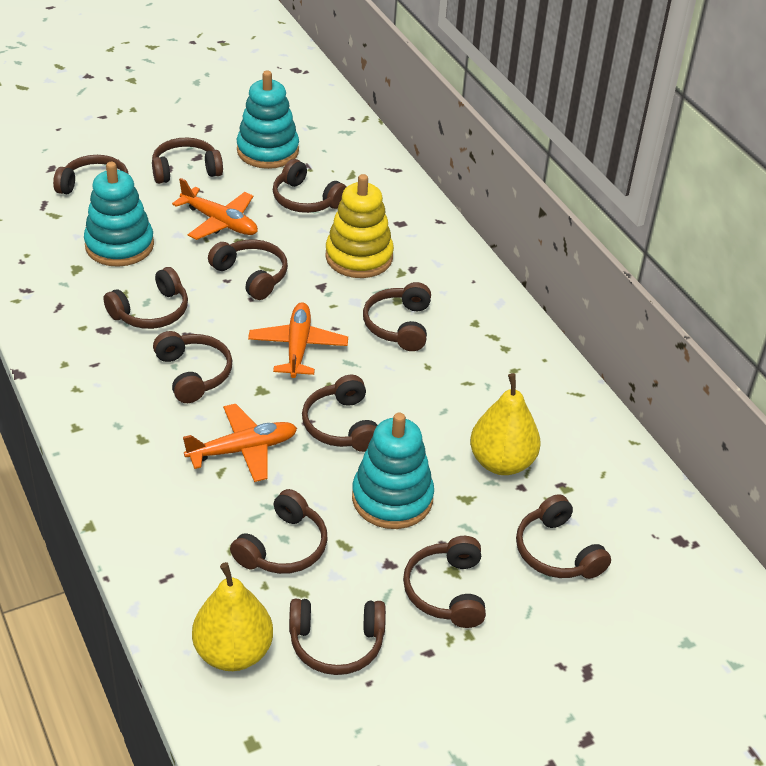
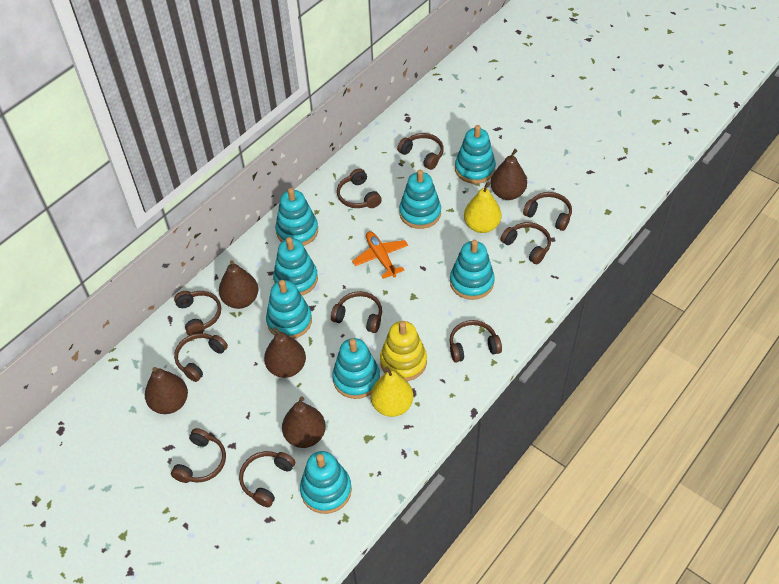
brown headphones: [53,155,128,194] [103,267,188,329] [152,138,223,184] [153,331,232,403] [208,239,288,300] [230,489,328,574] [273,159,347,213] [289,599,386,675] [302,375,377,452] [363,282,431,351] [403,536,486,628] [516,494,611,579] = 12 -> [171,428,226,483] [174,291,221,335] [174,333,228,382] [239,451,295,507] [331,291,382,333] [337,168,382,208] [397,133,444,170] [449,320,502,362] [501,222,551,264] [523,192,572,231] = 10
brown pear: none = 0 -> [145,367,188,414] [219,260,258,309] [264,327,306,378] [282,396,326,448] [491,149,527,200] = 5
orange plane: [172,178,258,240] [183,404,297,482] [248,302,348,378] = 3 -> [352,231,408,279] = 1
turquoise stacking toy: [84,162,154,267] [237,70,299,169] [352,413,434,529] = 3 -> [266,280,312,339] [273,237,318,295] [275,188,318,246] [300,451,352,514] [332,338,380,399] [399,170,441,229] [450,240,495,300] [455,125,496,184] = 8

